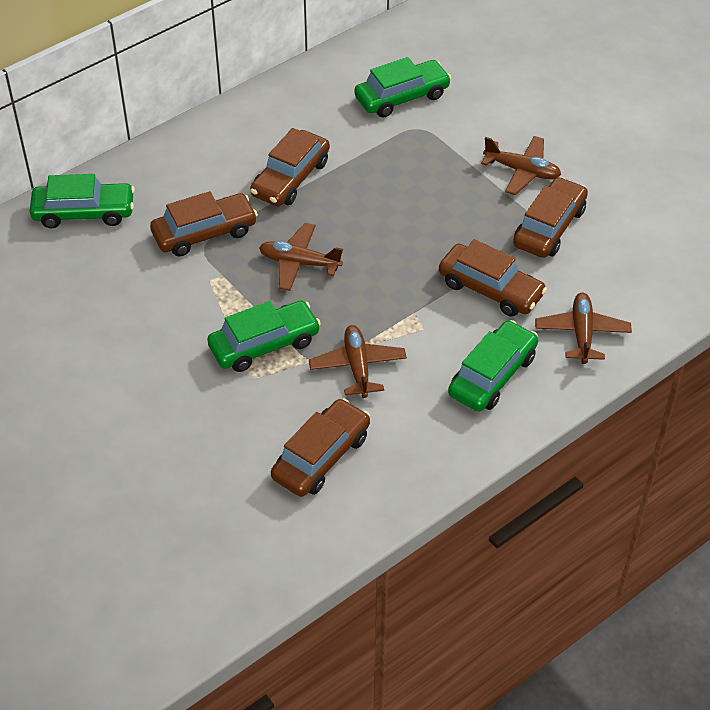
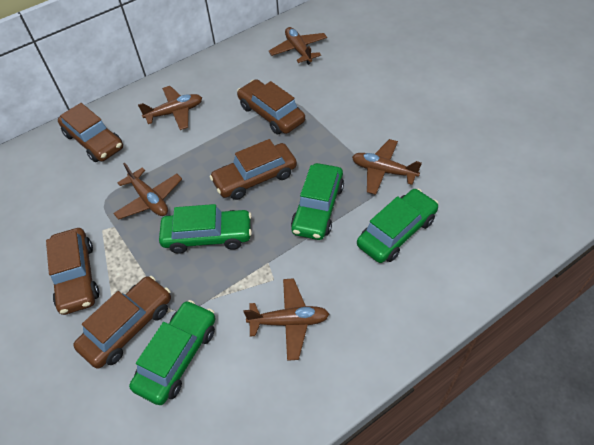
brown plane: [259,223,343,291] [309,325,407,398] [481,136,561,195] [535,293,632,364] = 4 -> [113,163,182,220] [138,86,202,130] [244,278,329,361] [269,27,327,65] [352,139,422,195] = 5

